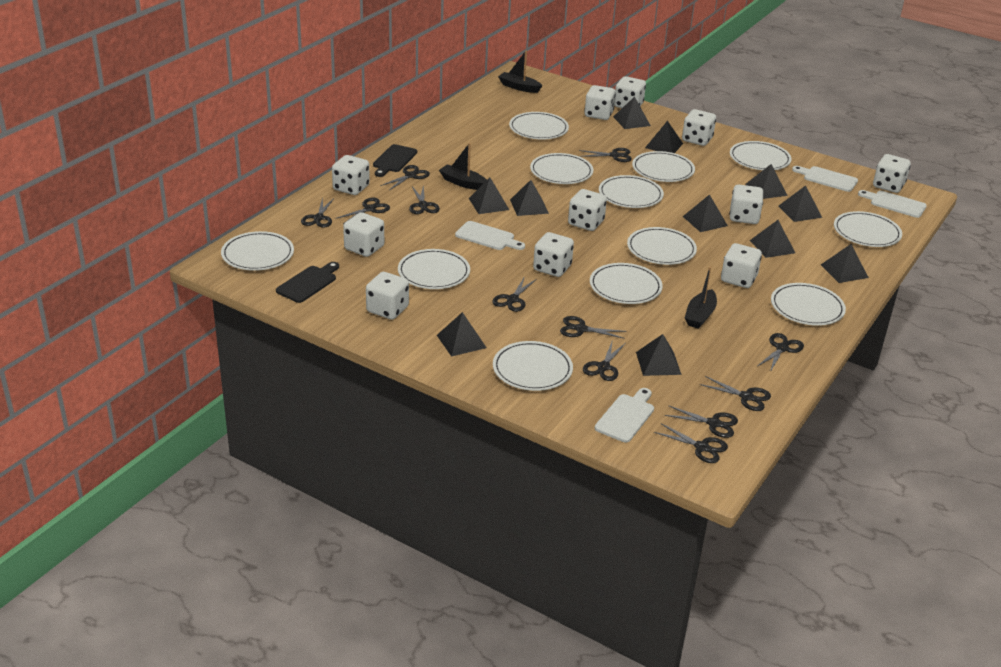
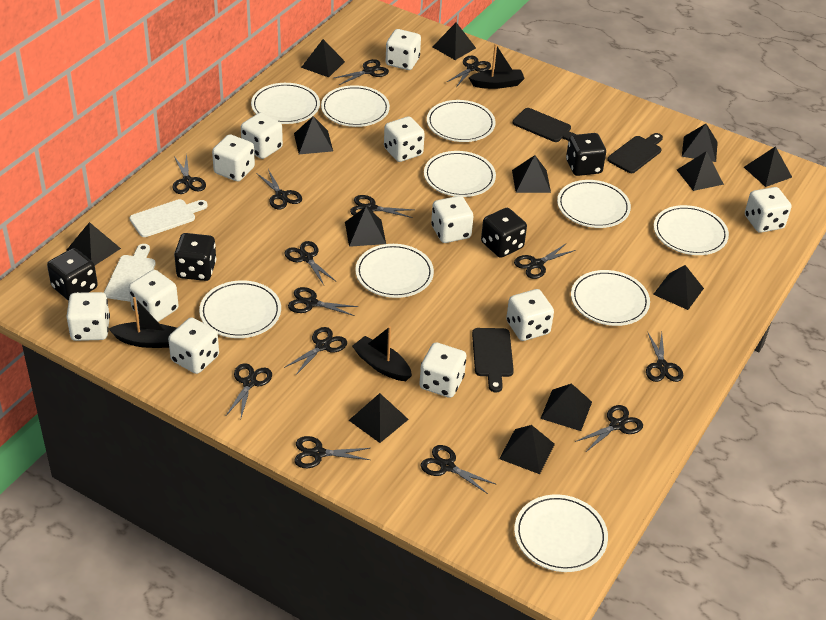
black cutting board: [276,262,339,303] [373,144,417,177] = 2 -> [472,328,514,392] [512,108,577,142] [607,133,663,173] = 3
black dice: none = 0 -> [47,248,98,301] [174,233,216,281] [481,208,527,258] [566,133,606,176] = 4
black pyramid: [437,312,487,357] [469,178,509,214] [510,180,549,216] [613,97,651,129] [636,334,682,376] [645,121,683,153] [683,194,728,232] [745,164,788,199] [750,220,795,258] [778,185,822,222] [821,244,869,283] = 11 -> [67,222,121,265] [294,116,333,154] [301,39,345,77] [345,206,386,247] [349,393,409,443] [432,22,476,60] [499,425,555,474] [512,155,551,193] [540,383,592,431] [653,265,704,310] [677,151,724,191] [682,124,718,162] [744,146,792,187] = 13
black scissors: [301,197,334,228] [335,198,390,224] [381,165,430,190] [409,185,440,214] [492,276,537,312] [560,316,626,339] [579,148,632,162] [583,342,626,381] [654,423,728,463] [665,405,738,438] [700,376,771,411] [758,333,804,372] = 12 -> [173,154,206,194] [226,363,272,418] [256,169,302,209] [284,327,347,376] [285,241,336,285] [288,287,358,316] [294,436,370,468] [334,59,389,85] [350,195,414,218] [421,445,496,494] [447,56,491,86] [514,244,575,279] [575,405,643,452] [646,331,683,382] = 14
white cutting board: [455,221,525,250] [595,388,654,442] [792,166,858,192] [858,190,927,218] = 4 -> [104,244,156,302] [130,199,208,237] = 2
white plate: [221,231,294,271] [398,249,470,289] [493,341,573,391] [509,112,569,140] [530,153,593,184] [590,263,663,304] [599,175,664,208] [627,227,697,265] [632,151,695,182] [730,141,791,170] [771,283,846,326] [834,211,902,247] = 12 -> [199,280,281,338] [251,83,320,124] [321,85,390,127] [355,244,434,298] [424,151,496,197] [427,100,496,142] [514,494,608,572] [557,180,631,228] [571,270,650,326] [654,205,729,255] = 10

